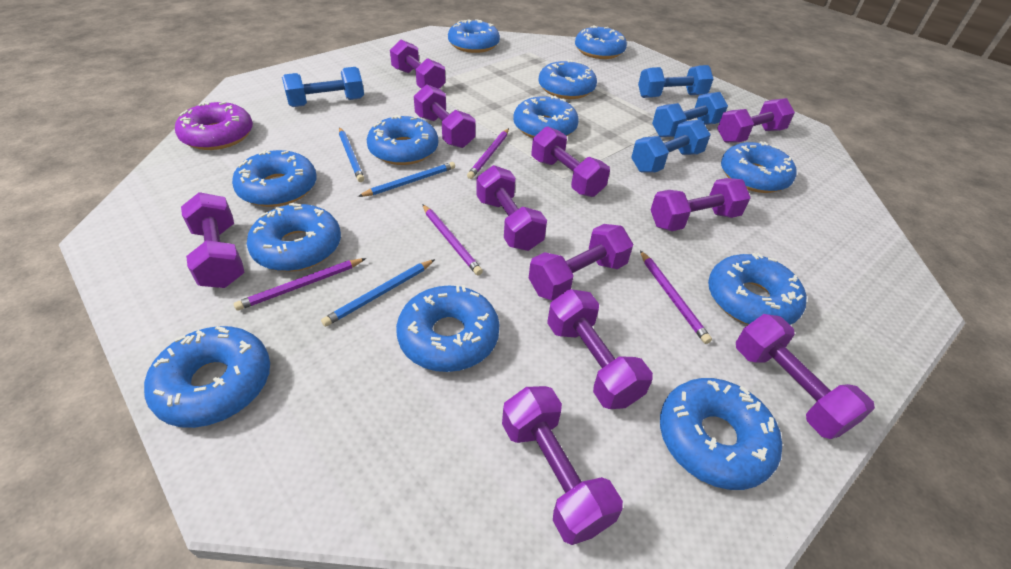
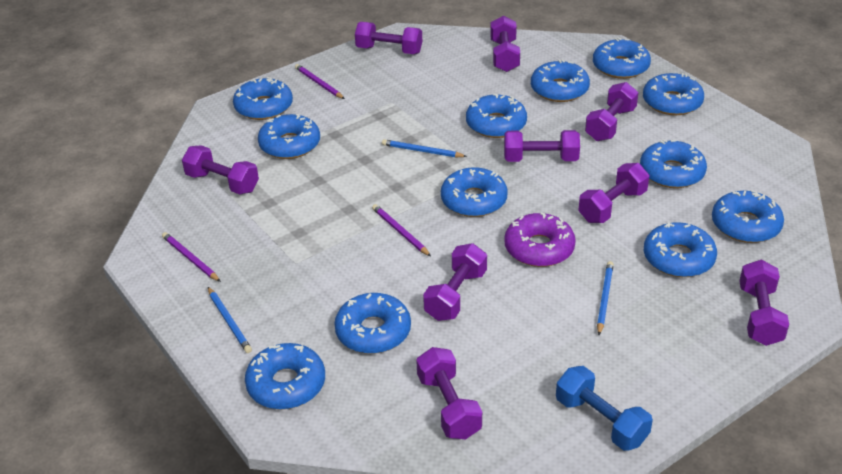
blue dumbbell: [282,67,364,107] [631,120,711,173] [638,65,713,98] [652,92,728,137] = 4 -> [556,366,653,451] = 1
purple dumbbell: [181,192,245,288] [390,40,446,89] [414,84,476,148] [476,165,547,251] [502,386,623,545] [529,224,633,301] [532,126,610,197] [547,289,653,409] [651,178,751,231] [717,98,795,143] [736,314,875,439] = 11 -> [182,145,259,194] [355,22,422,54] [416,347,482,439] [423,243,487,321] [490,16,520,72] [504,130,580,162] [578,163,649,223] [585,82,638,141] [739,260,789,346] = 9
purple pencil: [234,258,366,311] [422,204,483,275] [467,128,509,179] [640,251,712,344] = 4 -> [162,232,221,282] [295,64,345,99] [372,204,431,256] = 3

